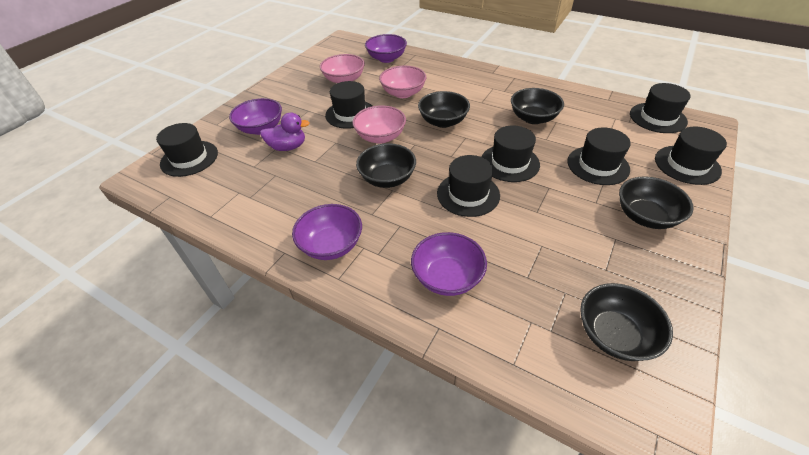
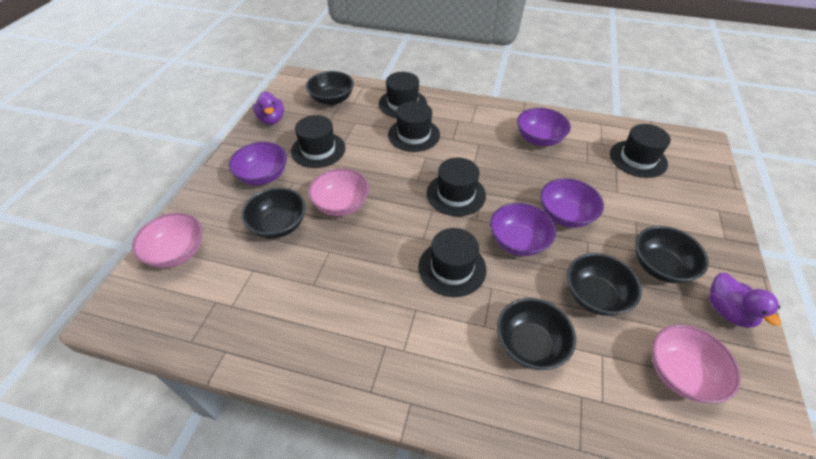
black hat: [156,123,218,177] [325,81,372,129] [437,155,500,217] [482,126,540,182] [567,127,631,185] [630,83,691,133] [655,127,727,185] = 7 -> [291,115,345,168] [379,72,427,118] [388,101,440,152] [418,228,486,297] [427,158,486,216] [610,124,671,178] = 6
purple duck: [260,113,310,151] = 1 -> [253,91,284,125] [709,273,781,328] = 2

